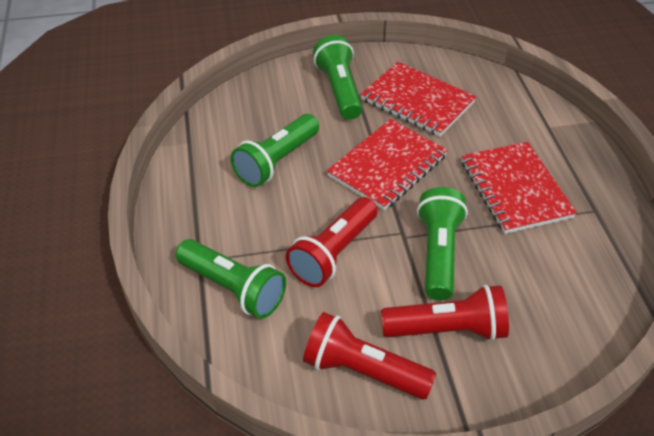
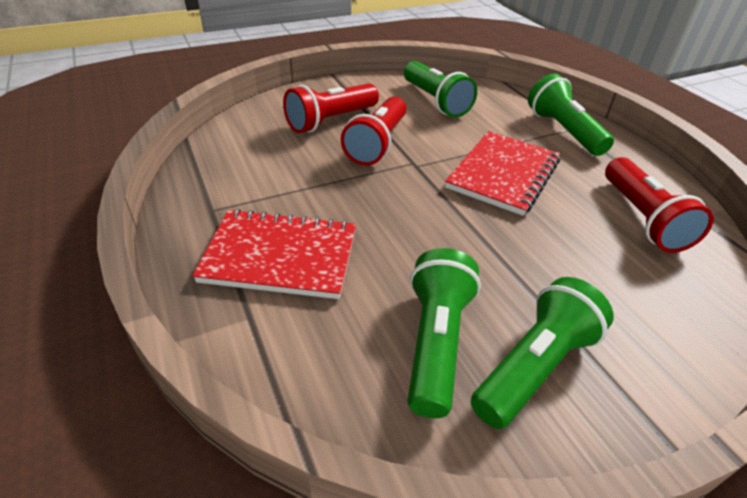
red notebook: [327,119,448,210] [361,62,476,137] [462,142,577,234] = 3 -> [192,209,356,299] [445,131,560,216] = 2

